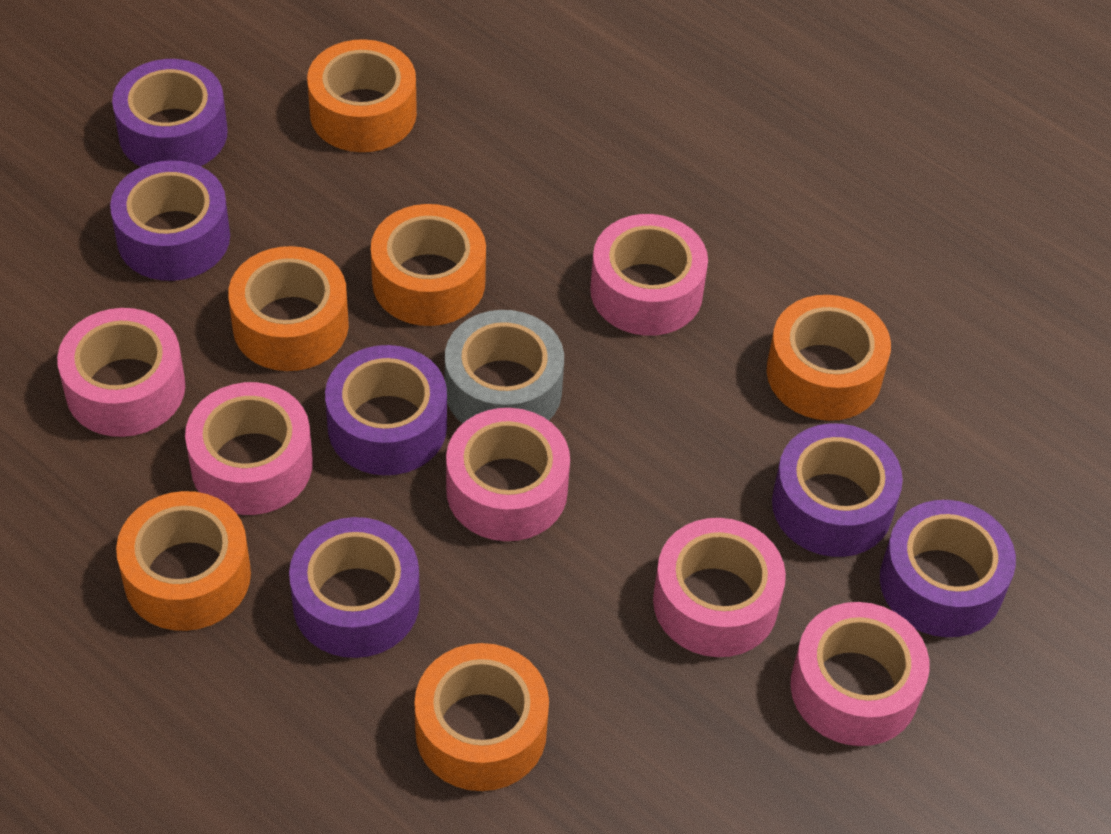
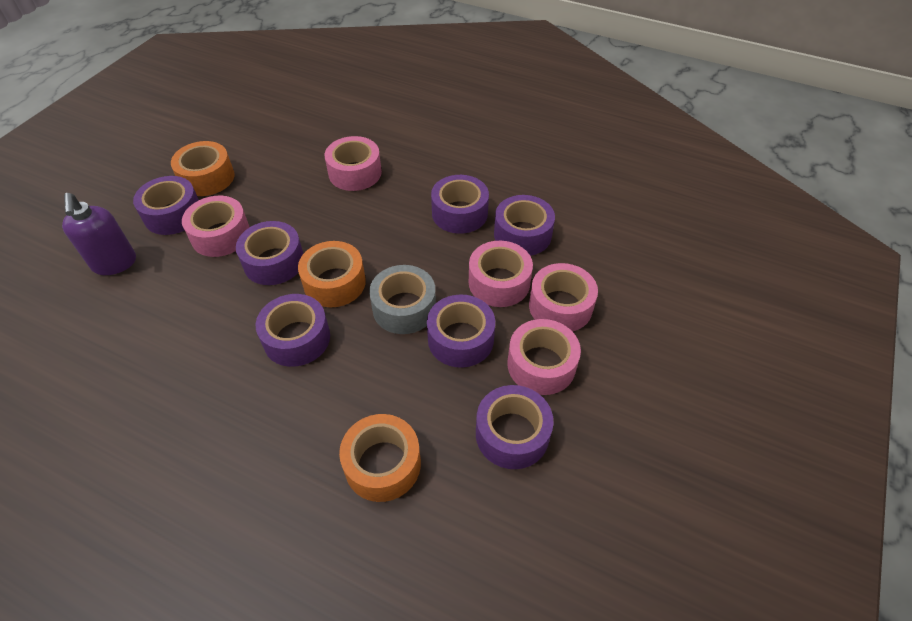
orange tape: [116,491,251,631] [228,246,349,371] [307,39,417,152] [371,204,486,326] [414,643,549,791] [767,295,891,421] = 6 -> [171,141,235,196] [298,241,366,307] [339,414,421,502] = 3
pink tape: [57,308,185,437] [185,382,313,515] [446,408,570,541] [590,214,708,336] [653,518,786,657] [790,602,930,746] = 6 -> [182,196,249,257] [325,136,382,191] [469,241,533,307] [508,319,581,395] [529,263,598,332] = 5
purple soap dispenser: none = 0 -> [62,193,136,275] = 1
purple tape: [110,160,230,281] [112,59,228,167] [289,517,420,658] [325,345,447,475] [772,423,903,557] [880,500,1016,637] = 6 -> [133,176,199,235] [236,221,304,285] [256,294,330,367] [427,295,495,368] [431,175,489,234] [476,385,554,469] [494,195,555,256] = 7

